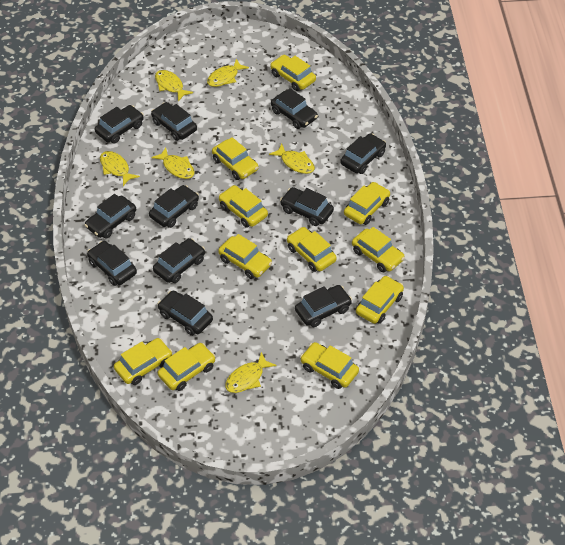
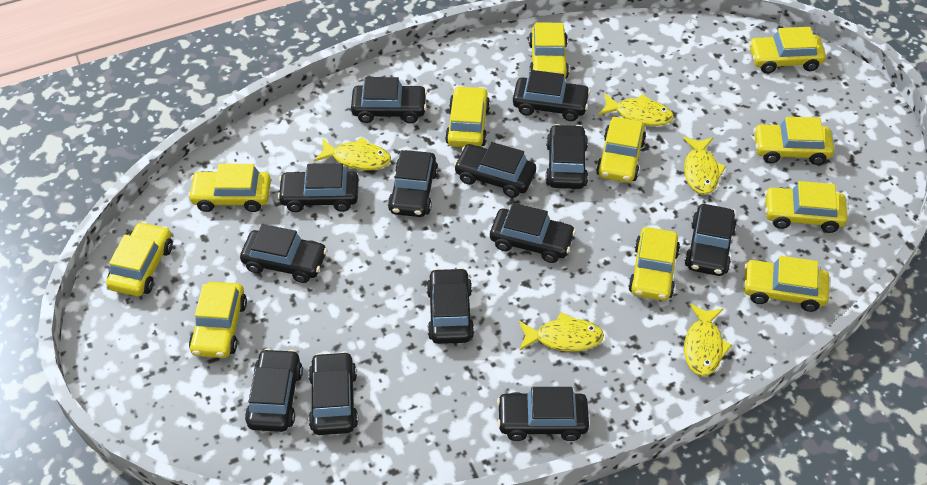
black car: [85,194,136,239] [87,241,137,286] [95,105,144,144] [149,185,199,228] [151,102,197,141] [153,238,205,283] [158,290,213,336] [271,88,318,129] [280,187,334,226] [295,285,352,327] [340,134,386,174] = 11 -> [240,224,327,283] [245,348,303,432] [277,163,359,212] [308,351,358,435] [351,77,427,123] [388,150,438,217] [426,268,474,344] [454,142,536,198] [490,203,576,263] [497,387,589,441] [513,70,590,121] [545,124,588,189] [685,204,737,276] = 13
yellow fish: [100,151,140,186] [151,147,195,179] [155,70,193,101] [207,59,249,87] [225,352,277,393] [269,144,315,174] = 6 -> [314,137,391,170] [519,312,604,352] [598,93,674,126] [683,137,726,195] [684,304,732,376] = 5

